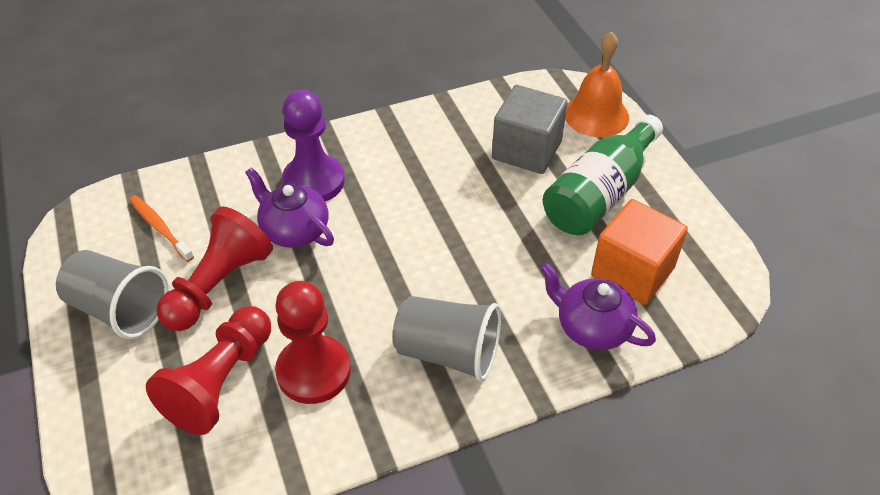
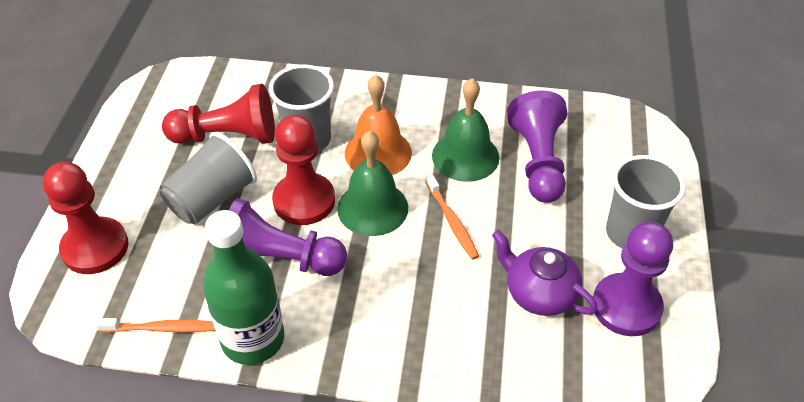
green bell: none = 0 -> [337,131,408,236] [432,78,499,182] = 2
grey cube: [492,85,568,174] = 1 -> none = 0
grey cup: [56,250,169,339] [393,296,501,382] = 2 -> [160,132,257,224] [269,64,334,152] [606,155,686,249] = 3
orange cube: [591,199,688,305] = 1 -> none = 0
orange toothbrush: [129,195,194,262] = 1 -> [96,318,215,332] [425,174,479,260] = 2
purple pawn: [282,90,345,201] = 1 -> [229,199,347,276] [507,91,567,203] [593,222,673,336] = 3
purple teapot: [245,167,334,248] [540,263,656,350] = 2 -> [492,230,598,316] = 1

